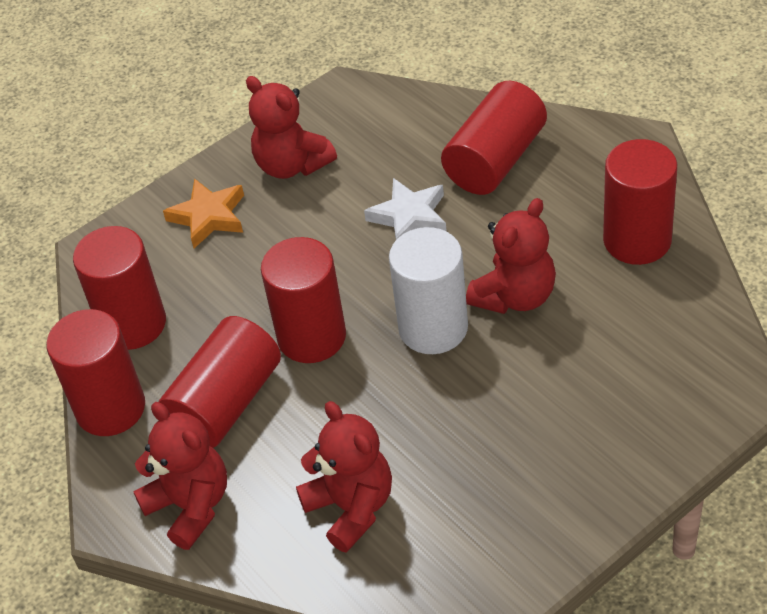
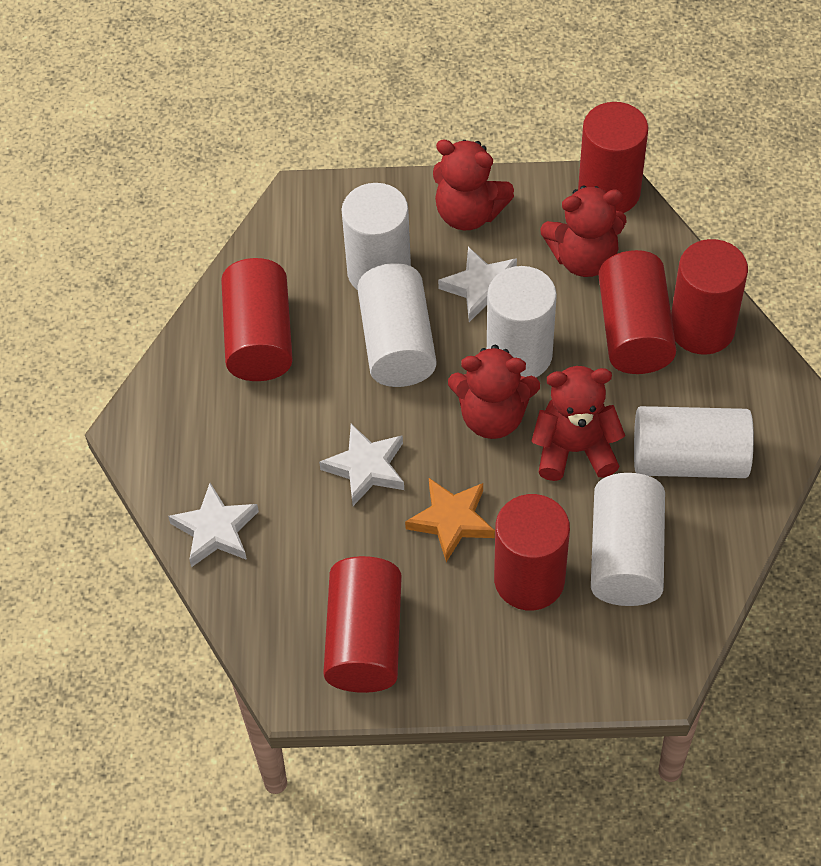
white cylinder: [389,227,468,354] = 1 -> [341,183,411,290] [357,263,436,387] [487,266,557,377] [591,473,665,606] [634,406,754,478] = 5
white star: [364,178,447,240] = 1 -> [168,483,259,567] [319,424,404,506] [438,247,517,322] = 3

